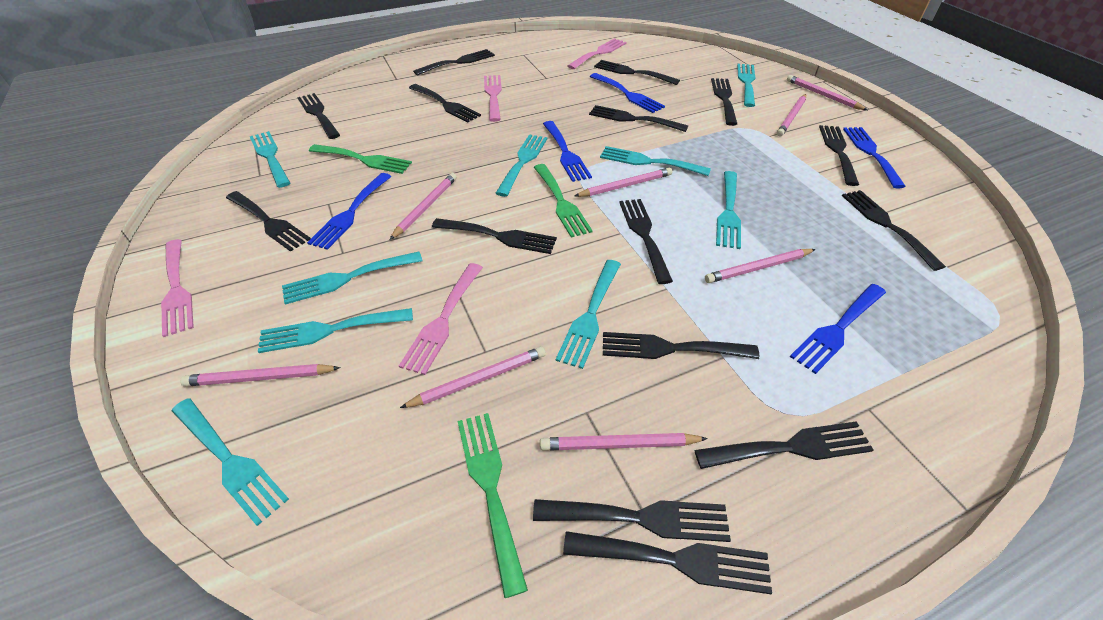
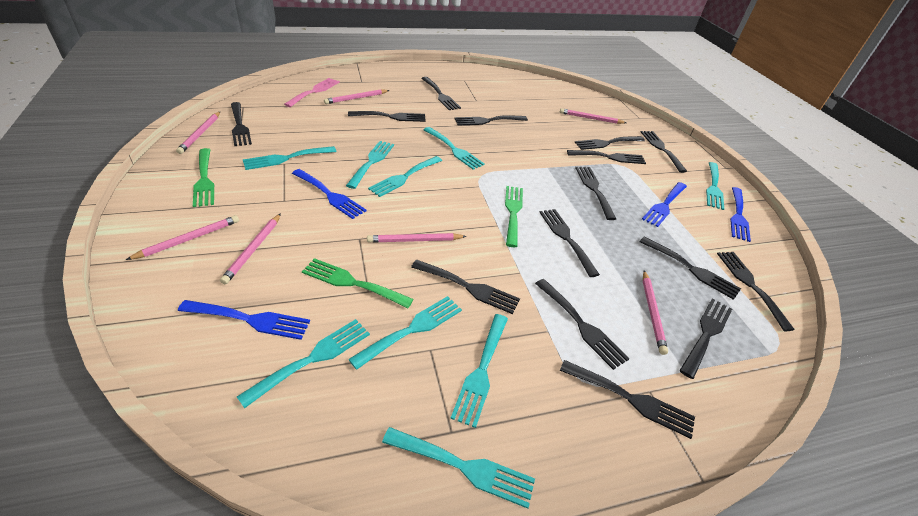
blue fork: [307,173,391,250] [543,121,592,182] [590,73,665,113] [790,284,886,374] [843,127,906,188] = 5 -> [178,300,310,340] [292,169,366,219] [642,182,687,227] [730,187,751,242] = 4
pink fork: [161,239,194,337] [399,263,483,375] [484,75,502,122] [568,38,627,69] = 4 -> [284,78,340,107] = 1
pink pencil: [180,364,341,387] [390,173,457,240] [400,347,546,408] [540,433,708,451] [575,168,672,197] [705,249,816,283] [777,94,806,136] [787,75,867,110] = 8 -> [126,215,239,260] [176,112,220,154] [220,213,281,284] [324,89,389,104] [367,233,467,243] [560,108,626,124] [643,270,668,355] = 7

